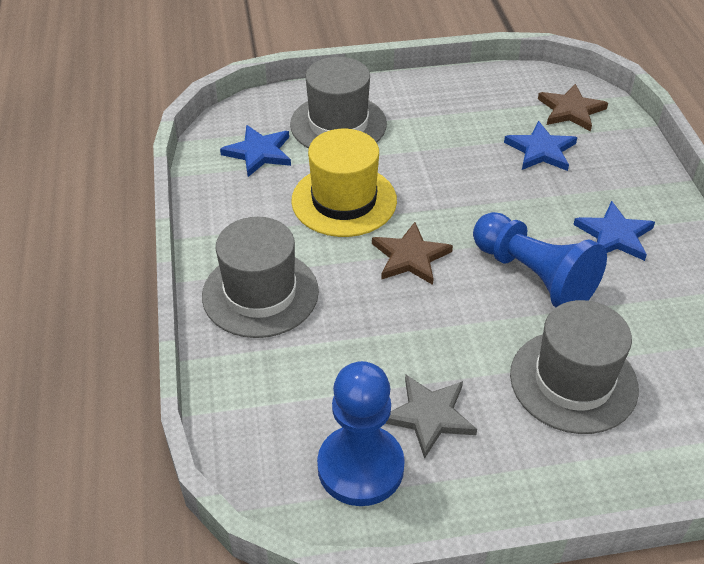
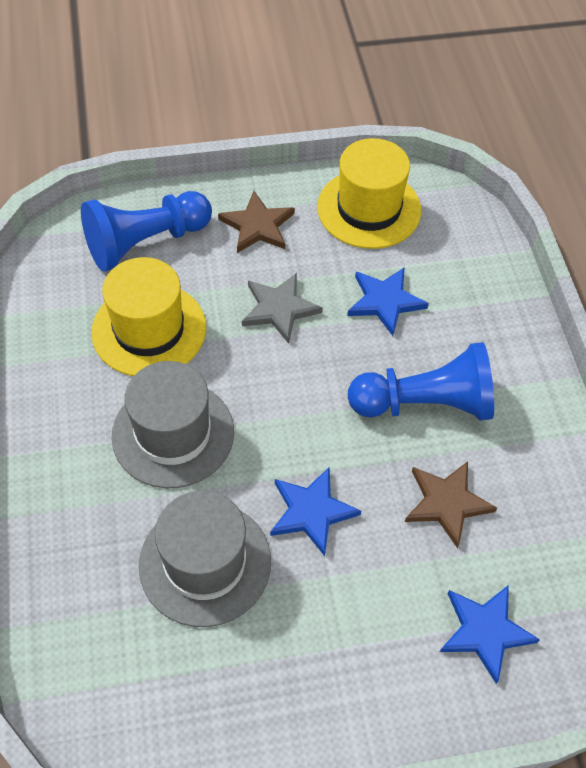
grey hat: [202,217,319,338] [290,57,387,148] [510,300,639,434] = 3 -> [112,361,234,488] [139,491,271,627] = 2
yellow hat: [291,129,397,237] = 1 -> [91,257,206,376] [317,138,421,249] = 2

